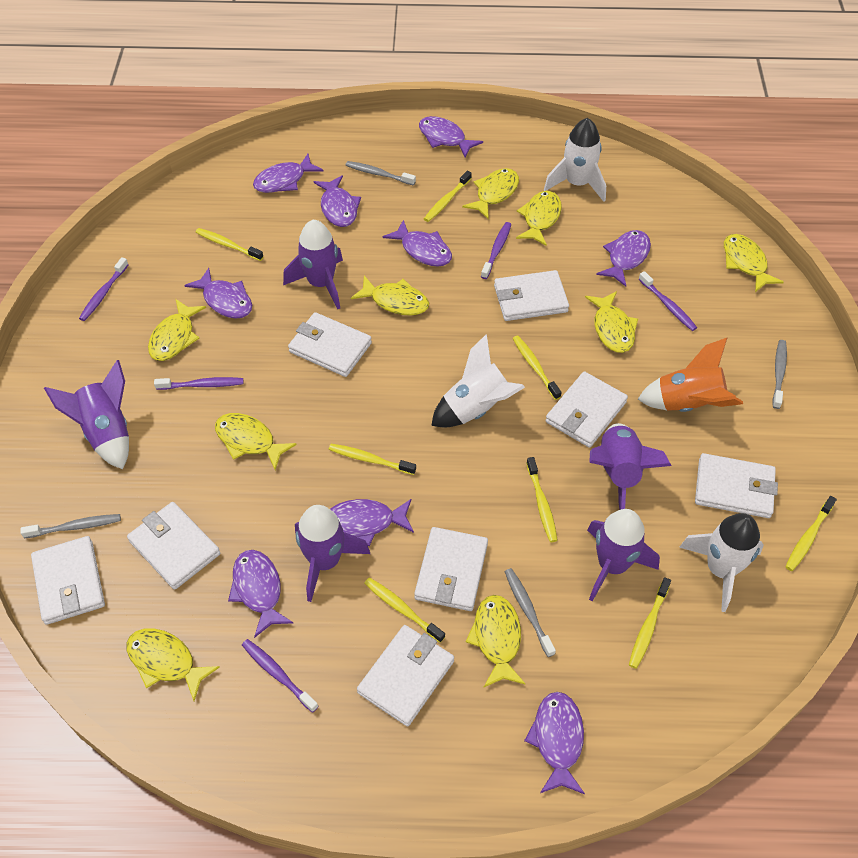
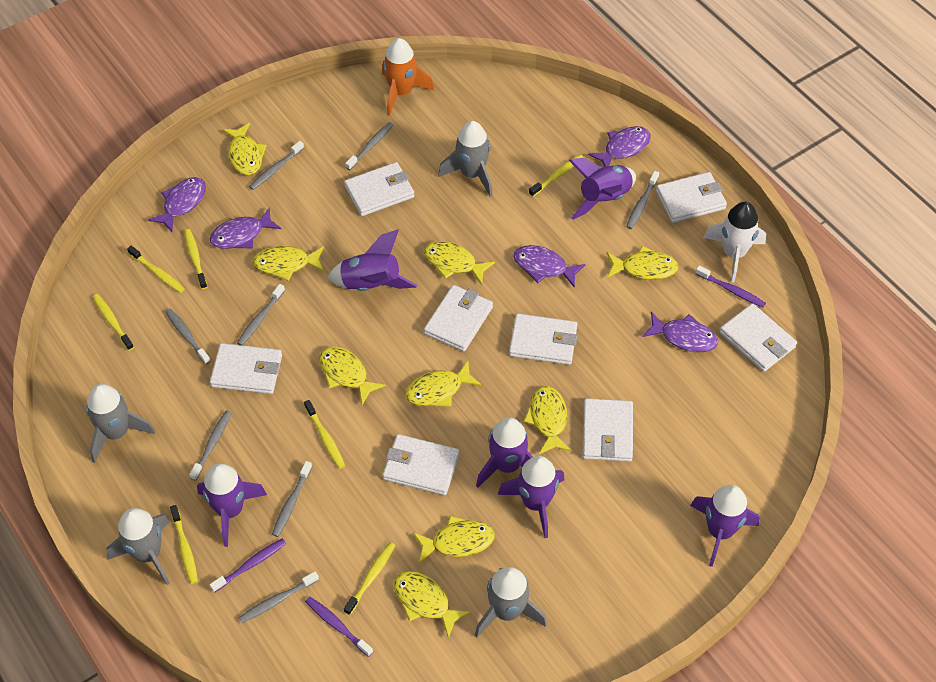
grey rocket: none = 0 -> [86,384,155,463] [106,508,170,585] [438,121,493,197] [475,567,547,637] = 4
grey toothbrush: [21,514,121,538] [345,161,416,186] [505,568,556,657] [772,340,787,409] = 4 -> [165,308,210,365] [189,411,232,481] [237,284,285,345] [239,571,319,623] [249,141,304,190] [272,461,312,537] [345,122,394,170] [626,171,659,229] = 8
purple fish: [184,268,252,319] [228,550,293,638] [253,154,323,193] [314,175,361,227] [330,499,414,546] [383,220,452,267] [419,116,483,158] [524,692,585,794] [596,230,651,287] = 9 -> [148,177,206,232] [210,207,281,249] [513,245,586,288] [588,126,651,167] [643,312,718,352] = 5
purple rocket: [44,360,129,469] [283,220,343,309] [295,505,370,602] [587,509,660,602] [589,423,672,510] = 5 -> [197,463,267,547] [328,229,417,291] [476,417,533,488] [498,456,564,538] [569,158,636,220] [690,485,760,567] = 6
purple toothbrush: [79,257,129,321] [154,377,243,390] [242,639,319,713] [481,222,512,279] [639,271,697,331] = 5 -> [210,538,286,593] [305,597,373,657] [695,266,766,308] = 3
white rocket: [431,334,525,428] [544,118,606,202] [679,513,764,612] = 3 -> [703,202,766,283] = 1
yellow toothbrush: [196,228,264,261] [329,444,416,475] [364,578,445,643] [424,171,472,222] [513,336,562,400] [526,457,558,542] [629,577,671,669] [785,496,837,571] = 8 -> [93,294,134,351] [127,246,185,293] [170,505,198,584] [184,229,207,289] [304,400,345,469] [344,542,396,615] [529,154,584,197] = 7

